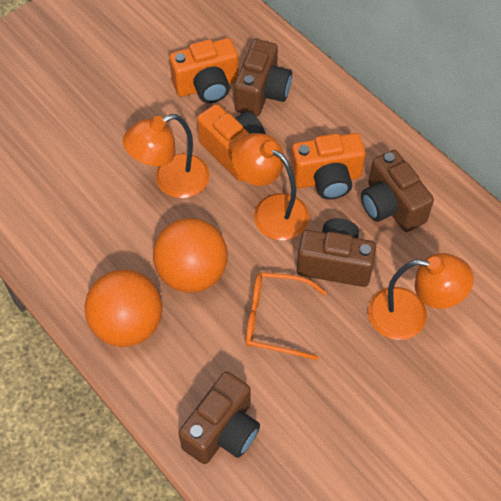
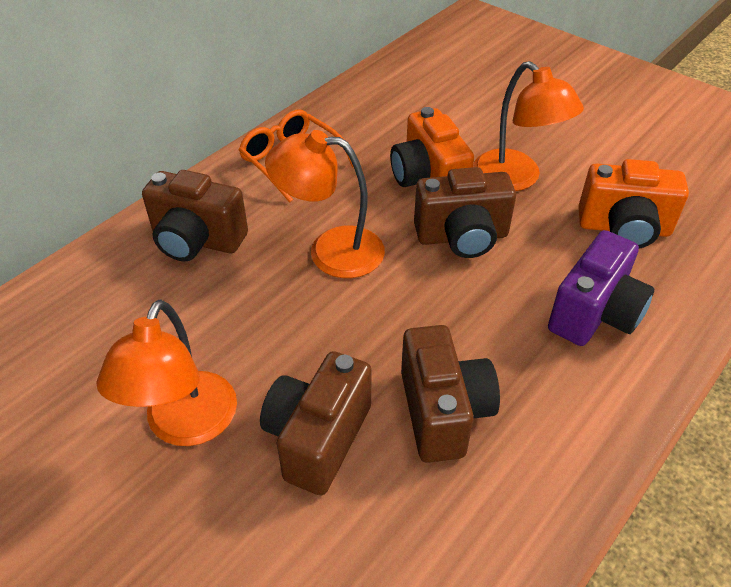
orange ball: [84,270,162,347] [153,218,228,293] = 2 -> none = 0
orange camera: [169,38,239,103] [197,104,265,181] [291,133,366,200] = 3 -> [390,107,474,187] [578,159,689,249] = 2
purple camera: none = 0 -> [548,230,654,346] = 1

